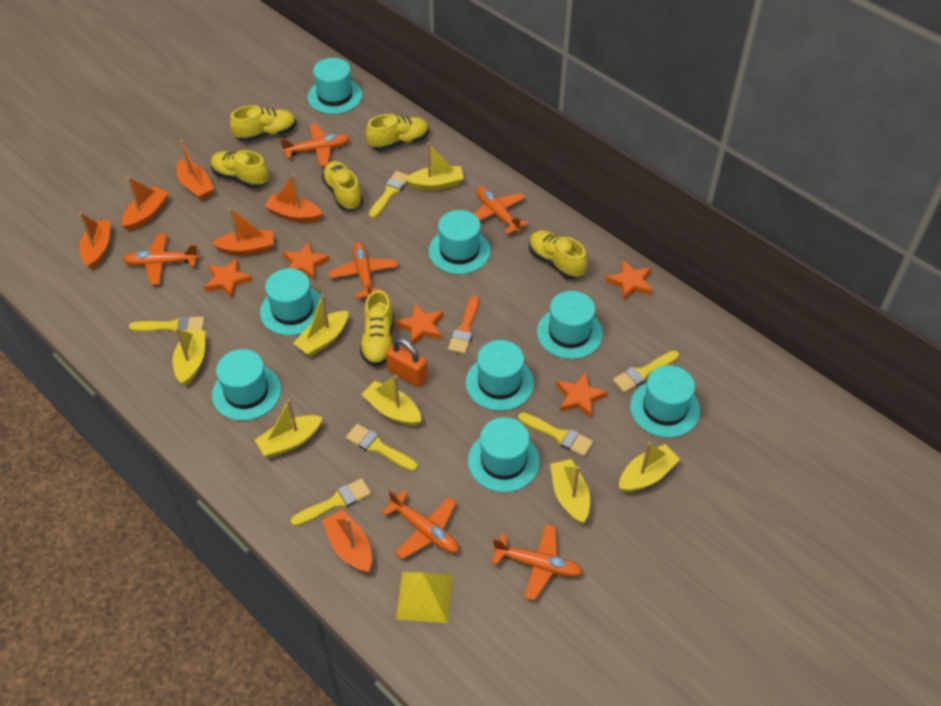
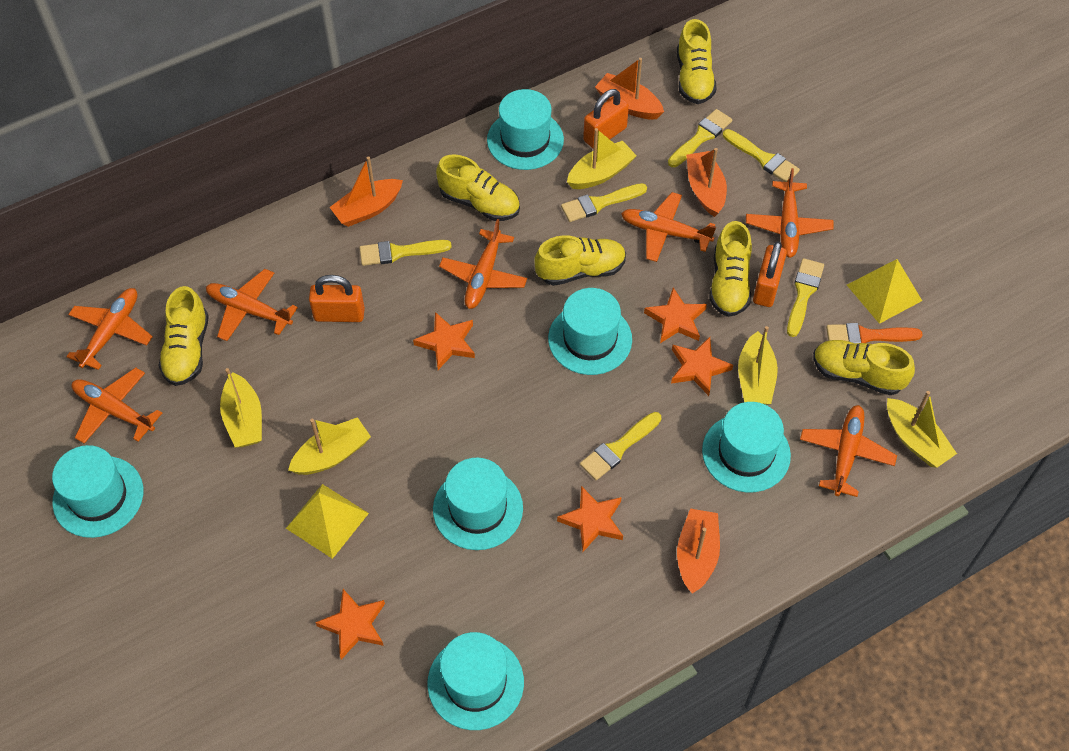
orange boat: [79,213,110,270] [121,177,168,231] [176,140,214,200] [212,208,273,256] [264,174,323,223] [322,510,372,573] = 6 -> [329,157,403,227] [595,58,664,120] [677,508,720,594] [686,148,727,217] = 4
orange padlock: [386,338,428,387] = 1 -> [309,275,365,322] [583,89,629,149] [753,241,787,307] = 3
orange plane: [123,233,199,285] [280,124,350,167] [329,242,398,299] [382,490,459,559] [474,187,529,234] [492,524,583,601] = 6 -> [66,288,153,370] [71,368,162,444] [206,269,298,341] [439,219,527,309] [621,192,716,262] [746,168,834,258] [800,405,897,497] = 7
turquoise hat: [212,349,281,421] [260,268,322,336] [308,58,362,114] [429,210,491,274] [466,340,534,411] [468,417,540,492] [537,291,603,359] [630,365,700,438] = 8 -> [52,445,143,538] [427,632,524,730] [433,458,523,550] [487,89,564,170] [548,288,632,375] [702,402,791,493] = 6
yellow boat: [172,328,205,386] [255,399,323,457] [293,294,348,356] [361,375,422,426] [405,143,464,191] [550,459,590,524] [619,442,680,492] = 7 -> [220,368,262,447] [288,417,371,475] [567,128,637,189] [738,326,778,405] [887,391,957,468] = 5
yellow pyramid: [396,572,452,623] = 1 -> [286,484,369,559] [847,259,922,324] = 2

